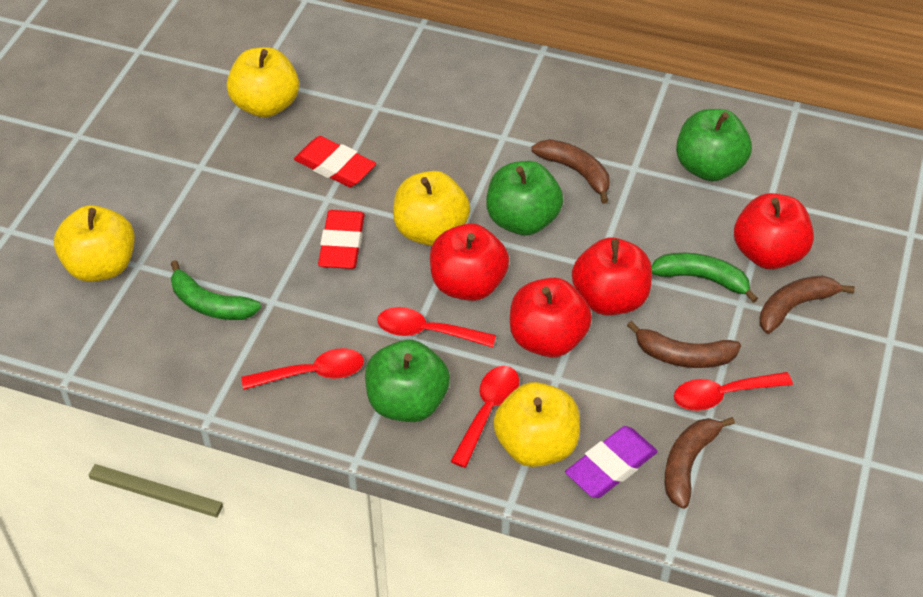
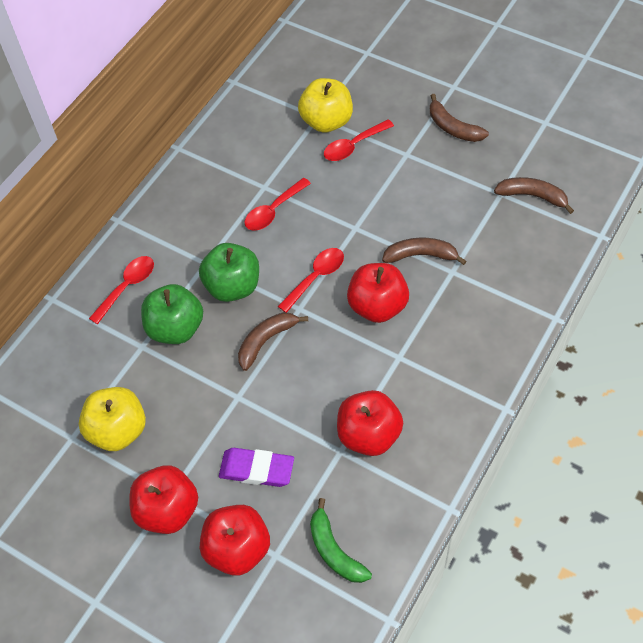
green apple: [365,340,450,422] [486,161,563,235] [676,109,752,181] = 3 -> [141,284,203,344] [199,243,259,302] = 2
green banana: [171,260,261,320] [651,253,758,303] = 2 -> [310,498,372,583] = 1
red eraser: [294,136,376,187] [318,210,364,269] = 2 -> none = 0
yellow apple: [54,205,135,282] [227,47,299,118] [393,171,470,246] [493,382,580,467] = 4 -> [79,387,146,451] [298,78,353,133] = 2

